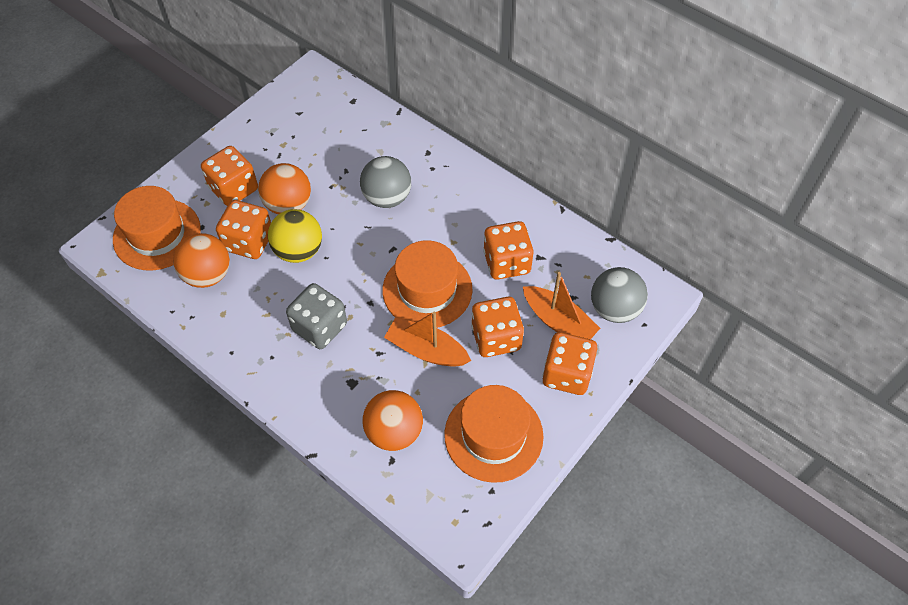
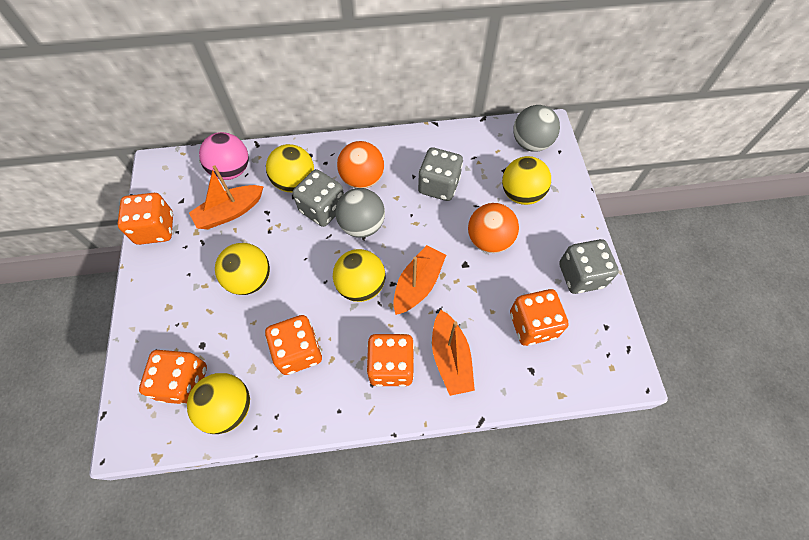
grey dice: [286,283,347,349] = 1 -> [293,169,344,227] [418,147,463,201] [559,239,619,294] = 3
orange ball: [173,233,230,288] [258,163,311,214] [363,390,423,451] = 3 -> [337,141,384,188] [468,203,519,253] = 2
orange boat: [384,312,471,367] [523,272,600,339] = 2 -> [189,165,264,229] [393,245,446,315] [432,310,475,396] = 3
orange hat: [113,186,201,271] [382,240,473,328] [444,385,544,483] = 3 -> none = 0
pink ball: none = 0 -> [199,132,249,180] = 1
yellow ball: [268,209,322,263] = 1 -> [187,373,250,434] [215,243,270,295] [266,144,314,192] [333,249,386,302] [502,156,551,205] = 5

